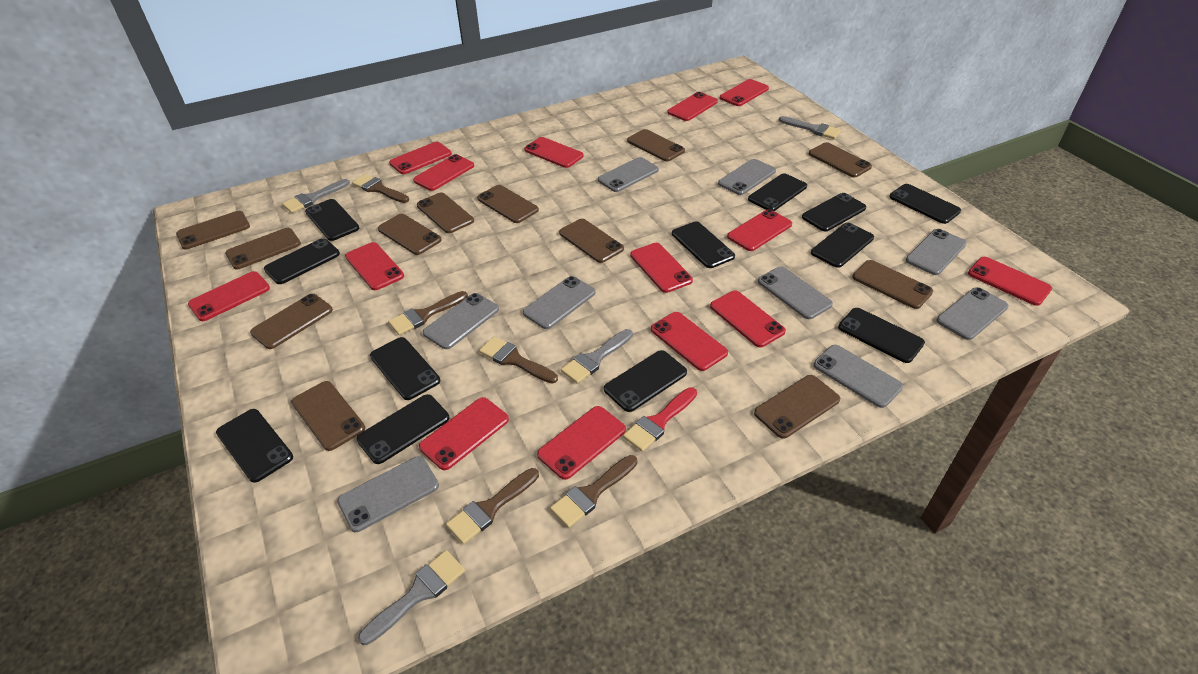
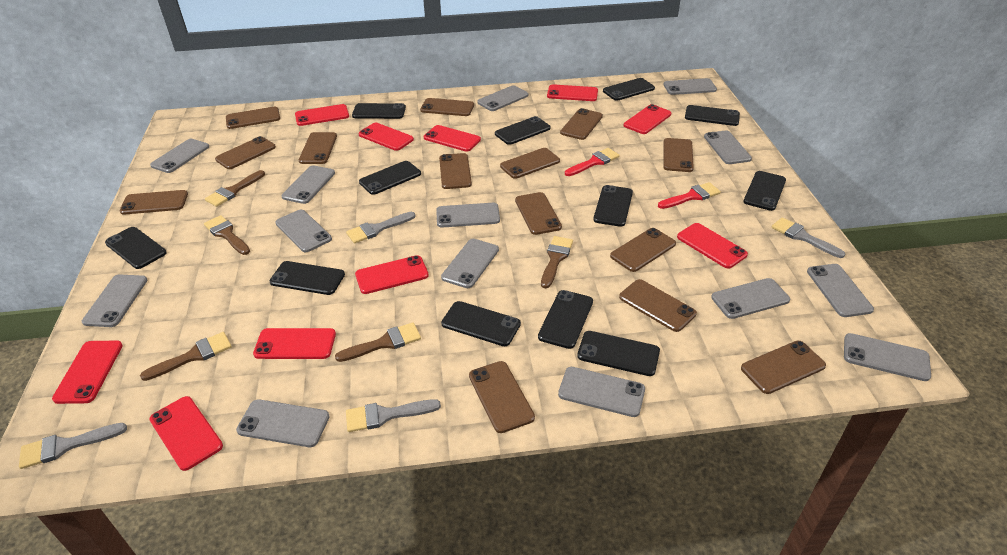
brown phone: [176,211,250,249] [225,228,301,269] [250,294,333,349] [291,381,365,451] [378,214,442,255] [417,192,474,233] [477,185,539,223] [559,219,624,263] [627,129,685,161] [754,375,840,439] [809,142,872,177] [852,260,933,309] = 12 -> [120,190,188,215] [215,136,276,169] [226,107,280,129] [299,132,337,164] [420,98,474,116] [439,153,472,189] [469,361,535,433] [500,148,560,179] [515,192,562,235] [560,108,603,140] [610,228,676,272] [619,279,697,332] [663,138,694,172] [741,341,826,394] = 14
grey phone: [337,456,439,532] [423,293,499,349] [523,276,596,329] [598,157,659,192] [718,159,776,195] [758,266,833,319] [813,345,903,408] [906,229,967,275] [936,287,1009,340] = 9 -> [82,274,147,327] [150,139,209,173] [236,399,330,447] [275,210,332,252] [282,165,335,204] [436,203,500,228] [441,239,499,288] [477,85,529,111] [558,367,645,417] [663,78,717,95] [704,131,752,164] [711,278,790,319] [807,264,874,317] [844,333,931,381] = 14
red brush: [623,387,697,452] = 1 -> [565,148,620,176] [658,182,721,209] = 2
red phone: [188,271,270,321] [345,242,404,290] [389,142,452,174] [413,154,474,191] [419,397,509,470] [524,137,584,168] [537,406,626,480] [630,243,693,293] [651,312,728,371] [667,92,718,121] [710,291,786,347] [720,79,769,106] [727,209,792,251] [968,257,1052,306] = 14 -> [52,341,123,404] [150,396,223,471] [253,328,336,359] [295,104,349,126] [355,255,429,294] [358,123,414,151] [424,125,481,152] [547,84,598,101] [623,104,671,134] [677,223,748,269] = 10

